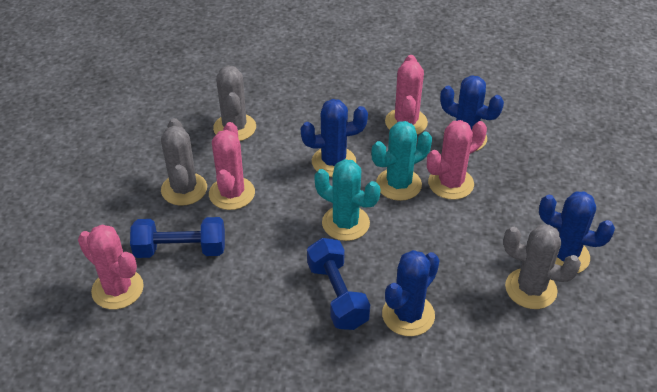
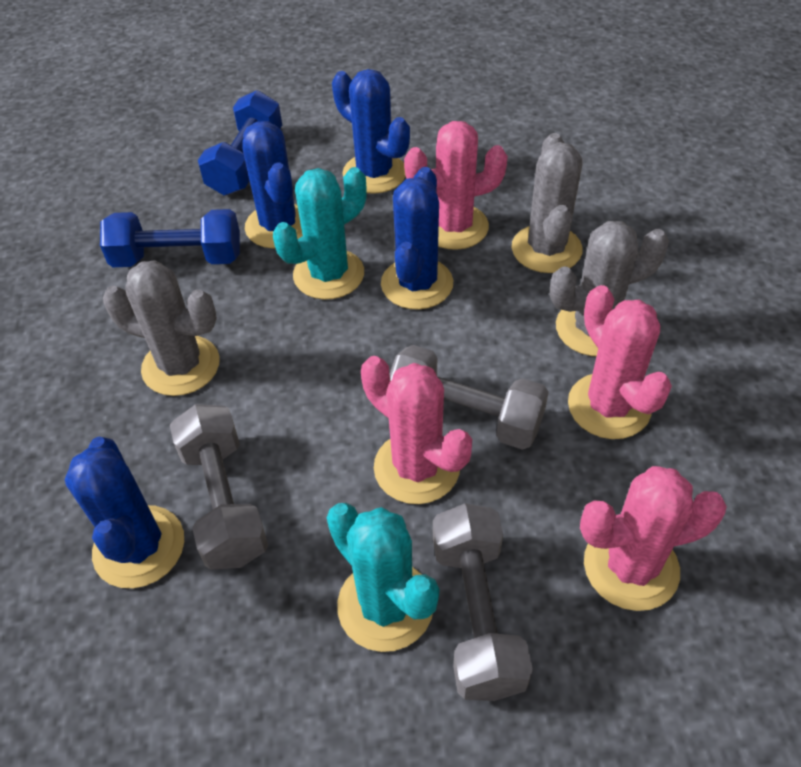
grey dumbbell: none = 0 -> [170,404,268,570] [390,345,549,450] [433,503,533,701] = 3

